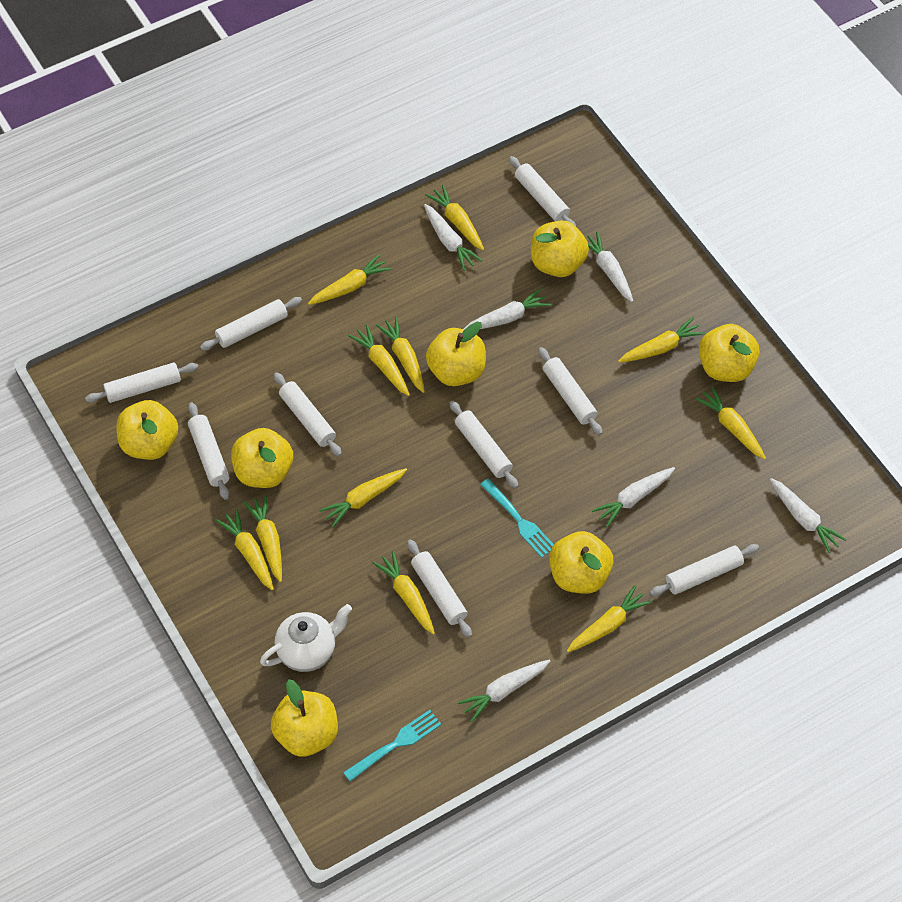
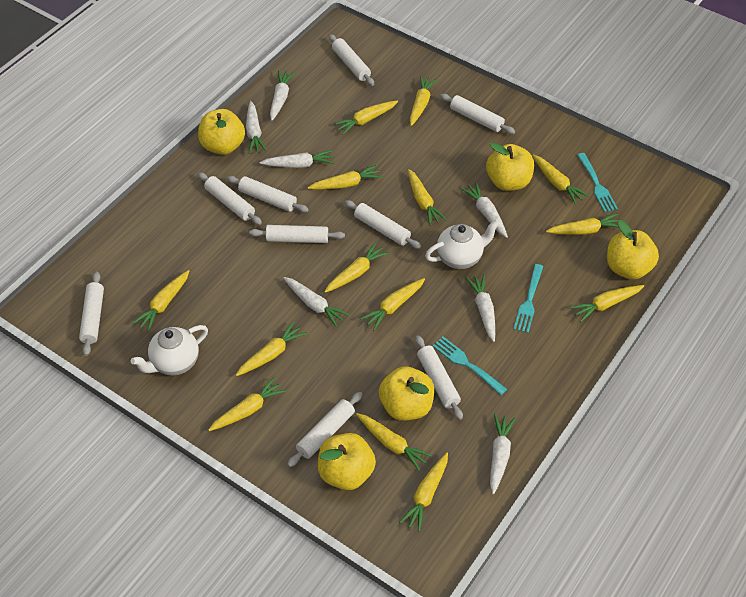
turquoise fork: [343,710,441,781] [480,479,554,558] = 2 -> [433,337,507,395] [514,264,543,333] [577,153,618,212] = 3
white carrot: [424,204,483,271] [457,660,550,722] [464,288,551,330] [587,231,633,302] [592,467,675,528] [770,478,847,553] = 6 -> [246,101,267,154] [260,150,335,168] [270,70,295,121] [284,277,350,327] [460,182,508,238] [466,274,495,342] [490,414,516,495] = 7
white teapot: [260,604,352,672] = 1 -> [131,325,208,375] [425,220,500,269] = 2
yellow apple: [116,400,178,460] [231,428,293,488] [271,679,338,757] [426,322,486,386] [531,220,589,277] [549,531,613,594] [699,324,760,382] = 7 -> [198,109,245,155] [318,433,376,490] [379,366,434,421] [486,143,534,191] [607,220,659,280] = 5
yellow carrot: [215,509,274,591] [243,495,282,582] [308,254,392,305] [319,468,407,527] [348,325,410,396] [372,551,435,634] [376,317,425,393] [425,185,484,251] [567,585,652,652] [618,317,705,363] [695,387,766,460] = 11 -> [133,270,189,332] [208,377,287,431] [236,321,307,376] [308,165,383,190] [324,242,389,293] [333,101,398,135] [356,413,432,471] [360,278,425,331] [399,452,448,532] [408,169,447,226] [410,76,437,126] [532,154,589,205] [546,213,619,235] [570,285,644,322] = 14

